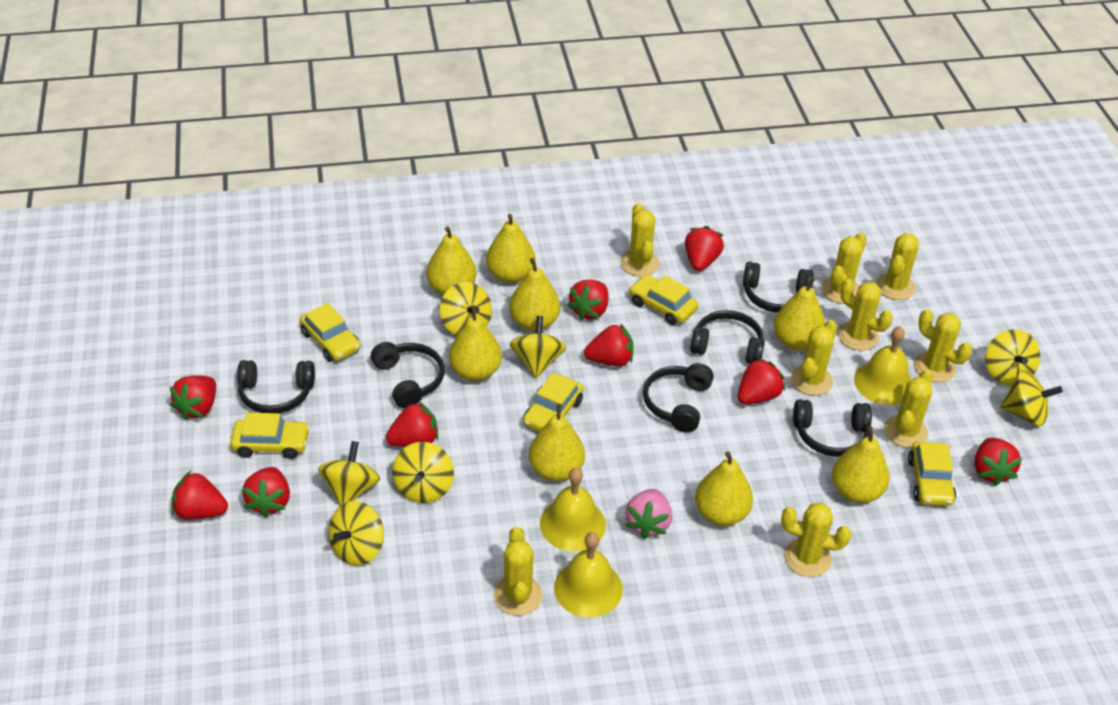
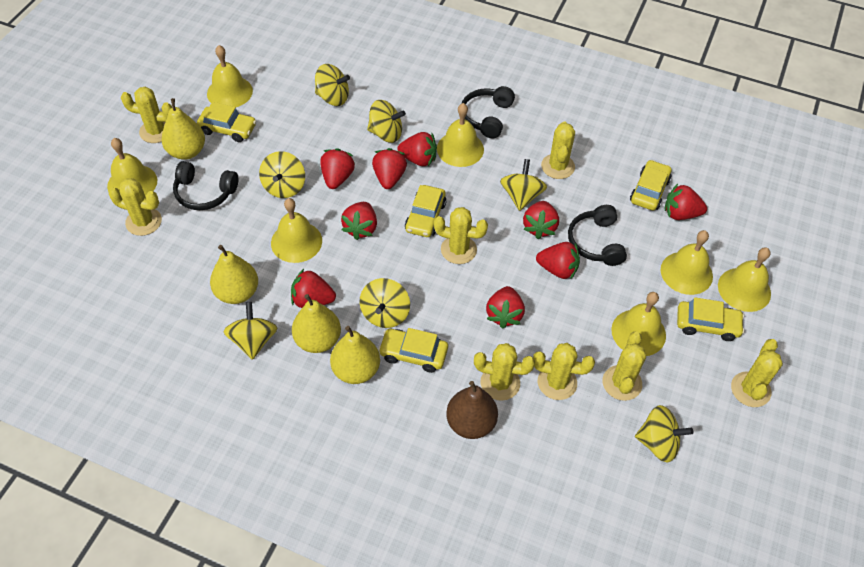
black headphones: [237,360,315,413] [371,342,445,409] [643,363,714,433] [690,310,765,364] [743,262,814,313] [793,399,872,456] = 6 -> [173,161,238,210] [462,86,515,138] [568,205,627,266] = 3
brown pear: none = 0 -> [446,381,498,439] = 1
pink strawberry: [625,489,672,539] = 1 -> none = 0
yellow bell: [540,468,606,551] [554,532,623,618] [854,326,912,405] = 3 -> [107,138,157,197] [207,45,253,107] [271,198,322,263] [437,103,484,167] [611,292,666,356] [661,230,713,295] [718,247,771,312] = 7
yellow cactus: [494,527,543,616] [620,203,659,276] [781,503,851,577] [791,320,837,396] [821,233,867,304] [838,279,893,351] [876,233,918,300] [884,370,933,448] [914,309,972,382] = 9 -> [109,178,162,236] [121,87,172,143] [434,207,488,264] [474,343,535,401] [533,343,595,400] [541,122,575,179] [603,332,646,401] [731,339,783,407] = 8
yellow pear: [427,227,477,295] [449,305,502,381] [486,214,536,283] [509,258,560,331] [529,404,585,481] [695,451,753,526] [774,277,825,350] [832,426,890,503] = 8 -> [161,98,205,160] [210,245,258,304] [292,294,341,353] [330,326,380,384] = 4

